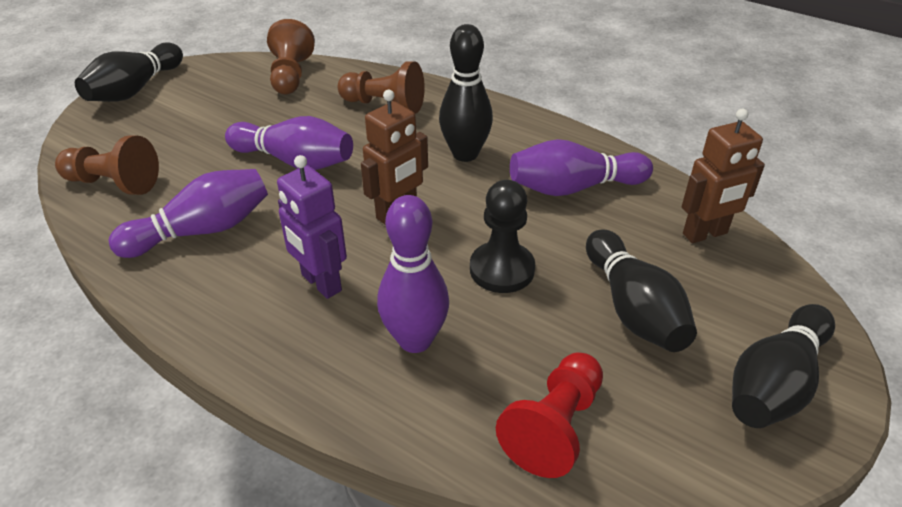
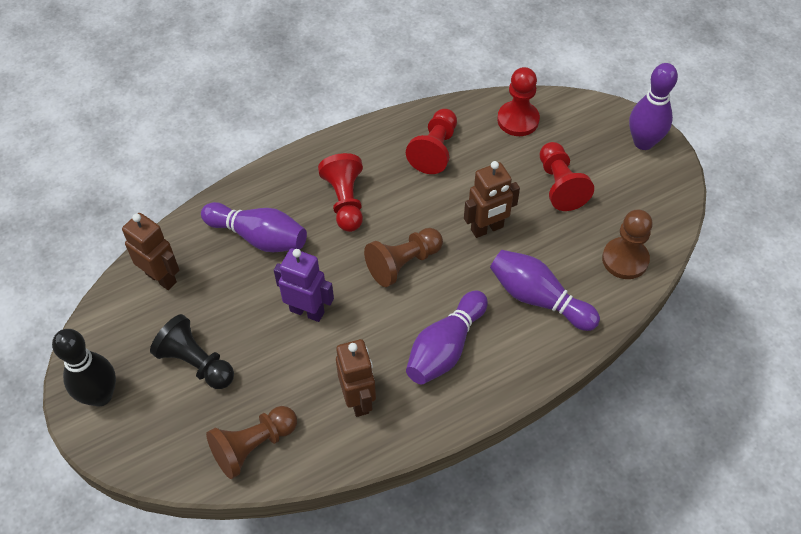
black bowling pin: [75,42,183,102] [439,24,493,162] [586,230,697,352] [732,304,835,428] = 4 -> [52,329,116,406] = 1
brown robot: [361,90,428,224] [682,109,765,243] = 2 -> [122,213,180,290] [336,339,376,417] [464,161,520,238] = 3
red pawn: [496,352,603,478] = 1 -> [318,153,363,232] [406,109,457,174] [497,67,540,136] [540,142,594,211] = 4

